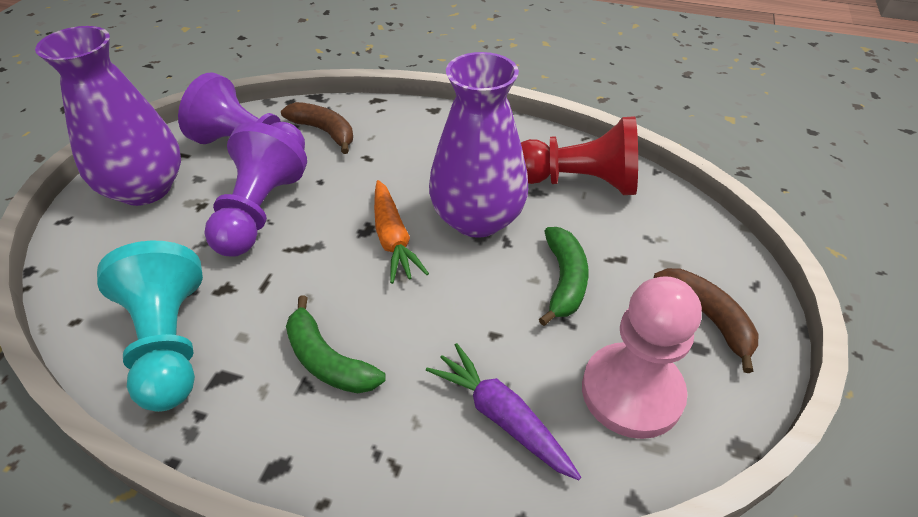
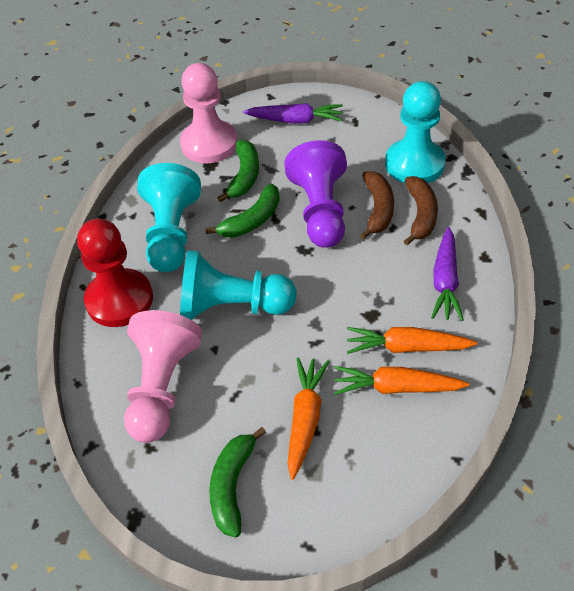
green banana: [286,295,386,393] [539,227,589,326] = 2 -> [205,183,280,238] [209,427,266,538] [218,140,259,202] = 3
orange carrot: [374,180,429,284] = 1 -> [288,357,329,480] [334,366,469,395] [347,327,477,354] = 3
pink pawn: [582,276,702,439] = 1 -> [124,310,202,443] [180,63,237,163] = 2
purple carrot: [426,343,581,480] = 1 -> [243,103,343,123] [431,227,464,321] = 2
purple pawn: [178,72,305,149] [204,122,307,257] = 2 -> [284,140,347,248] = 1
purple vase: [35,26,181,206] [429,52,528,238] = 2 -> none = 0
turquoise pawn: [97,240,203,412] = 1 -> [137,163,201,272] [180,250,297,320] [385,81,446,183] = 3

